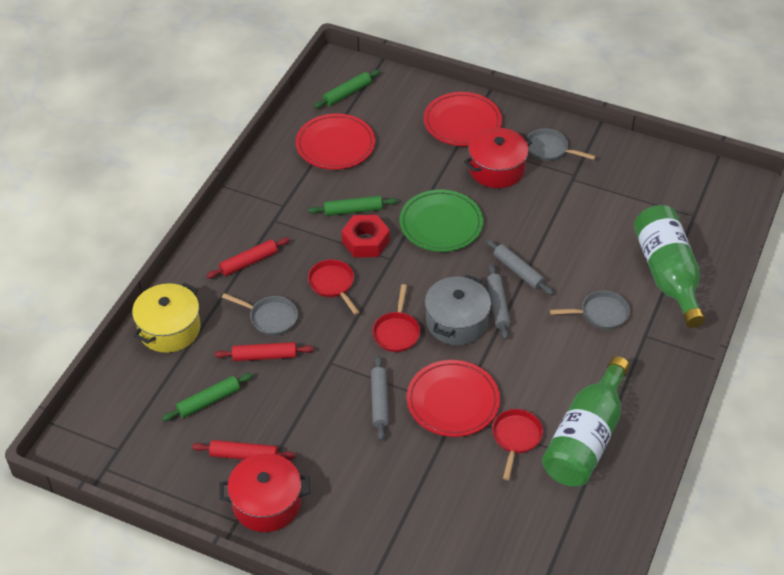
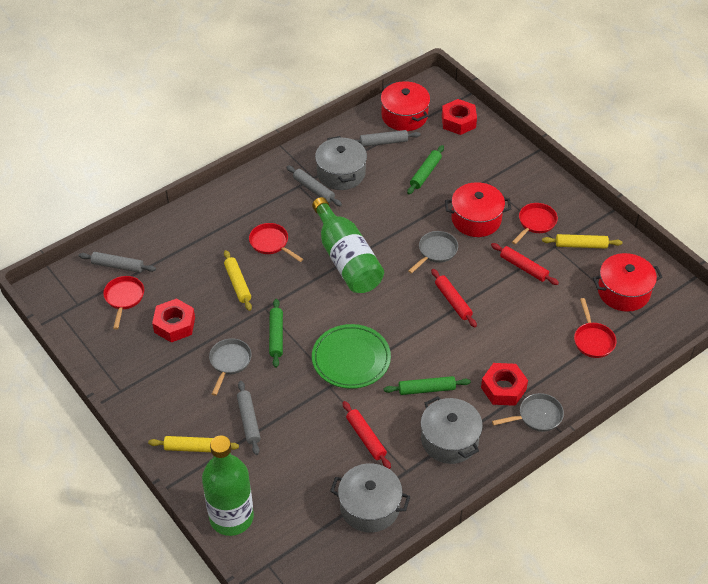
grey pot: [425,275,491,345] = 1 -> [315,136,367,190] [330,463,410,533] [421,396,483,464] = 3
grey rolling pin: [371,356,389,441] [486,239,554,295] [487,264,511,340] = 3 -> [79,252,156,273] [237,381,261,455] [286,166,342,206] [353,130,421,147] = 4
red nut: [342,215,390,258] = 1 -> [152,298,195,342] [442,99,477,135] [481,363,528,406] = 3
red pan: [308,259,359,315] [372,284,420,352] [492,409,543,480] = 3 -> [103,276,144,329] [249,223,303,262] [512,203,558,244] [574,298,616,358] = 4
red plate: [296,113,375,170] [407,360,500,437] [424,92,502,146] = 3 -> none = 0
red pot: [220,453,310,532] [464,128,532,188] = 2 -> [381,81,430,131] [445,182,511,237] [592,253,663,312] = 3
yellow pot: [132,283,201,353] = 1 -> none = 0
yellow rolling pin: none = 0 -> [148,436,239,452] [224,250,252,311] [542,234,623,249] = 3

